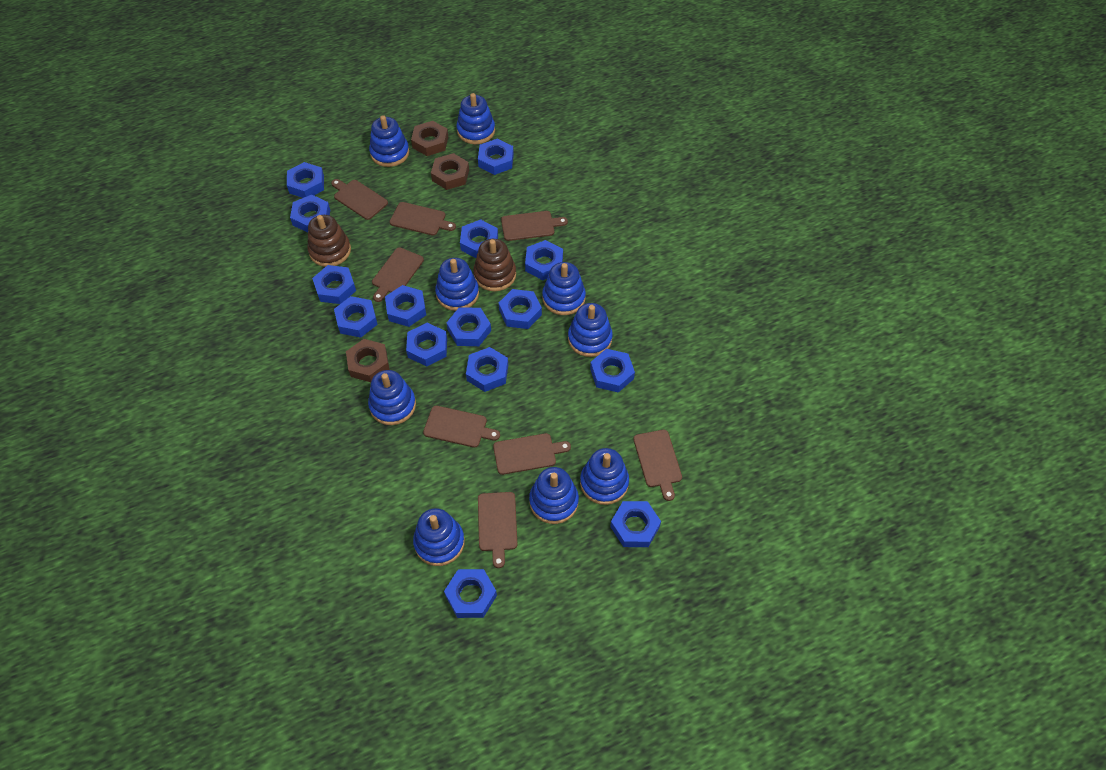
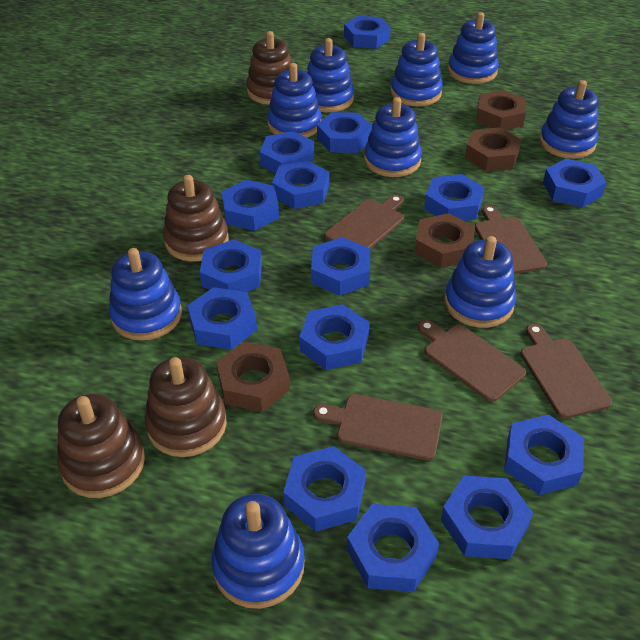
brown cutting board: [331,179,388,220] [372,247,424,302] [390,202,456,236] [423,406,500,448] [478,492,517,568] [493,433,571,475] [501,211,568,241] [633,430,682,501] = 8 -> [313,394,442,461] [325,195,404,249] [418,320,526,402] [475,205,547,274] [520,324,612,419] = 5
brown nut: [346,339,390,382] [411,121,448,156] [431,153,469,190] = 3 -> [216,342,290,412] [414,213,475,268] [465,127,522,171] [476,90,526,130] = 4
brown stacking toy: [307,215,351,267] [473,239,516,291] = 2 -> [57,394,145,498] [144,357,227,457] [163,175,229,262] [246,31,292,105] = 4

